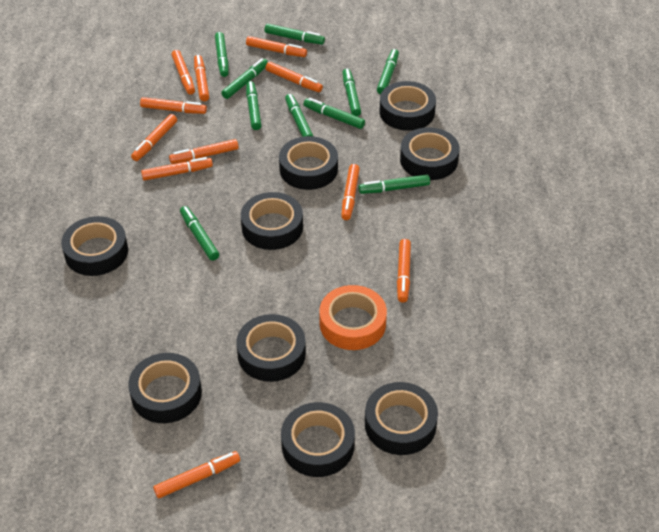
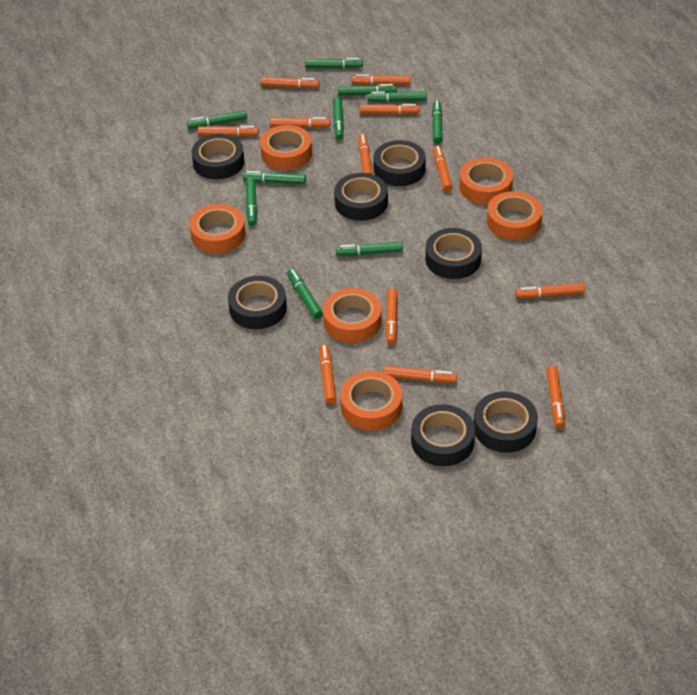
black tape: [61,216,128,276] [128,353,202,423] [236,314,306,382] [241,192,303,250] [279,136,338,190] [281,402,355,477] [365,382,438,455] [379,81,436,131] [400,127,460,180] = 9 -> [191,134,245,179] [228,276,287,329] [334,173,388,221] [374,140,426,186] [411,404,475,466] [425,228,482,279] [474,392,538,453] = 7
orange marker: [131,114,177,161] [140,97,207,114] [141,157,213,181] [153,451,240,498] [169,139,239,164] [171,50,195,95] [194,55,209,101] [246,36,307,57] [265,62,323,92] [341,164,360,220] [397,239,411,303] = 11 -> [198,126,259,137] [261,77,319,88] [270,117,330,128] [319,344,336,404] [352,74,411,85] [358,134,373,174] [360,104,420,115] [383,366,457,383] [385,288,398,345] [433,146,453,192] [515,283,585,298] [547,366,565,428] = 12
orange tape: [319,285,387,350] = 1 -> [189,204,246,253] [260,125,312,170] [323,288,382,343] [340,371,402,431] [459,158,513,205] [487,191,543,240] = 6

